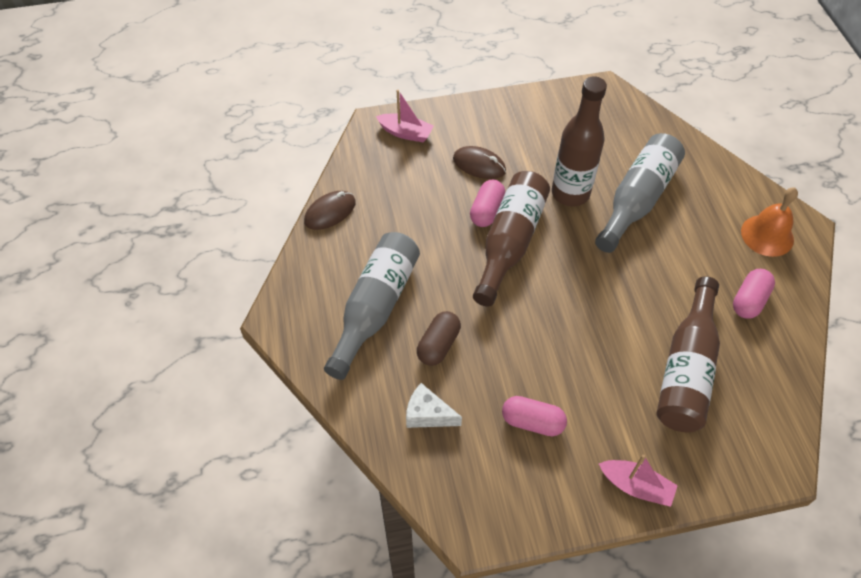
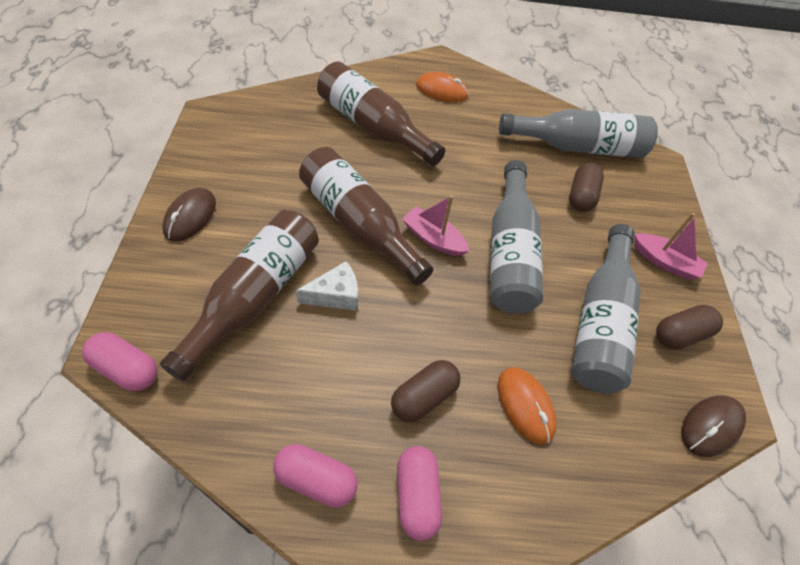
brown capsule: [417,311,461,366] = 1 -> [391,360,460,422] [569,162,604,212] [656,305,723,349] = 3
grey bottle: [324,232,420,380] [595,133,685,253] = 2 -> [490,160,543,314] [499,109,658,158] [571,224,641,393] = 3
orange bell: [741,187,798,257] = 1 -> none = 0
orange mouse: none = 0 -> [416,72,469,102] [498,367,557,445] = 2

